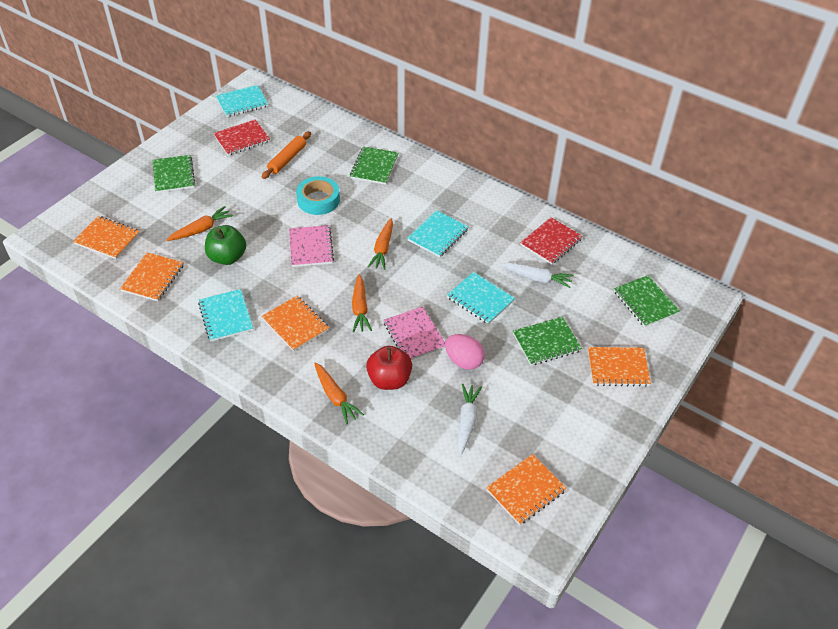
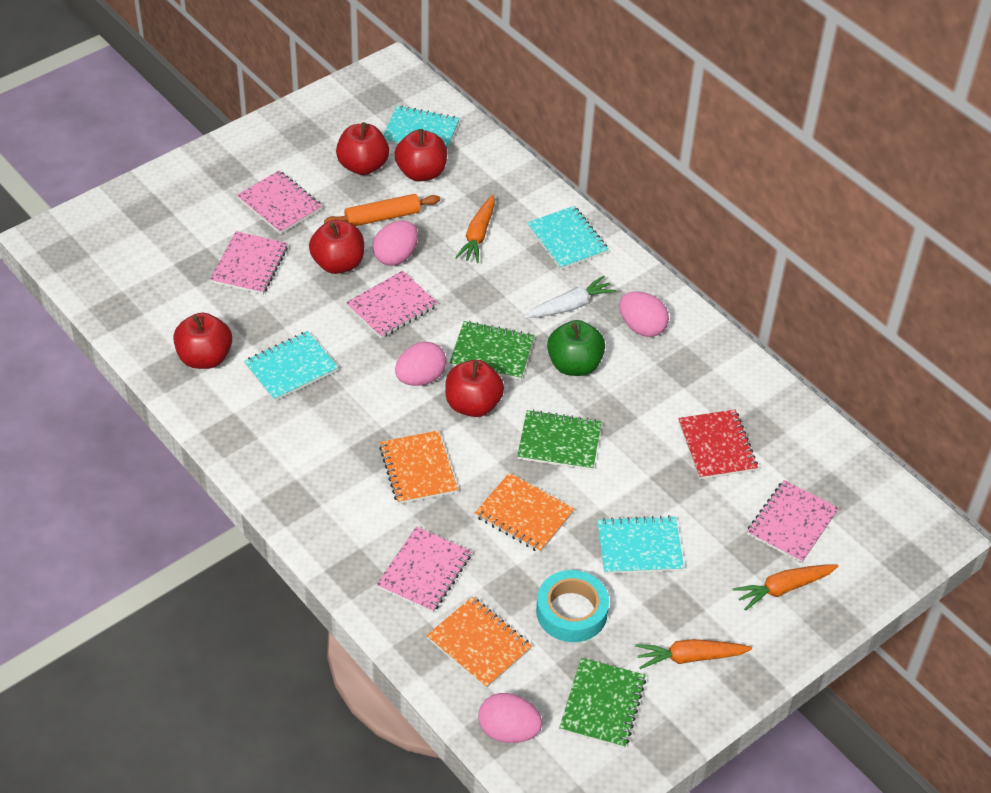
green notebook: [153,155,195,193] [350,146,398,185] [513,317,582,366] [614,275,680,327] = 4 -> [450,321,534,380] [517,410,601,471] [559,658,646,748] = 3
orange carrot: [166,206,233,241] [314,362,364,424] [352,274,372,332] [368,218,393,270] = 4 -> [455,195,495,263] [635,639,752,669] [733,564,838,611] = 3
orange notebook: [73,216,140,259] [120,252,184,301] [262,296,329,351] [486,454,567,525] [588,347,651,387] = 5 -> [379,430,458,504] [426,597,532,688] [475,473,574,553] = 3
pink egg: [445,334,485,370] = 1 -> [372,221,418,266] [395,342,446,386] [478,693,542,743] [619,291,669,337] = 4
pink notebook: [289,225,334,267] [384,306,445,360] = 2 -> [210,231,288,295] [237,171,322,234] [346,270,438,338] [377,527,472,613] [747,480,839,563] = 5
red apple: [366,346,412,390] = 1 -> [173,312,232,369] [309,220,364,274] [336,122,389,175] [395,129,447,182] [445,360,504,417] = 5
red notebook: [213,119,270,156] [520,217,583,265] = 2 -> [678,410,758,479] = 1
white carrot: [458,384,482,455] [501,263,574,288] = 2 -> [524,276,616,318] = 1

